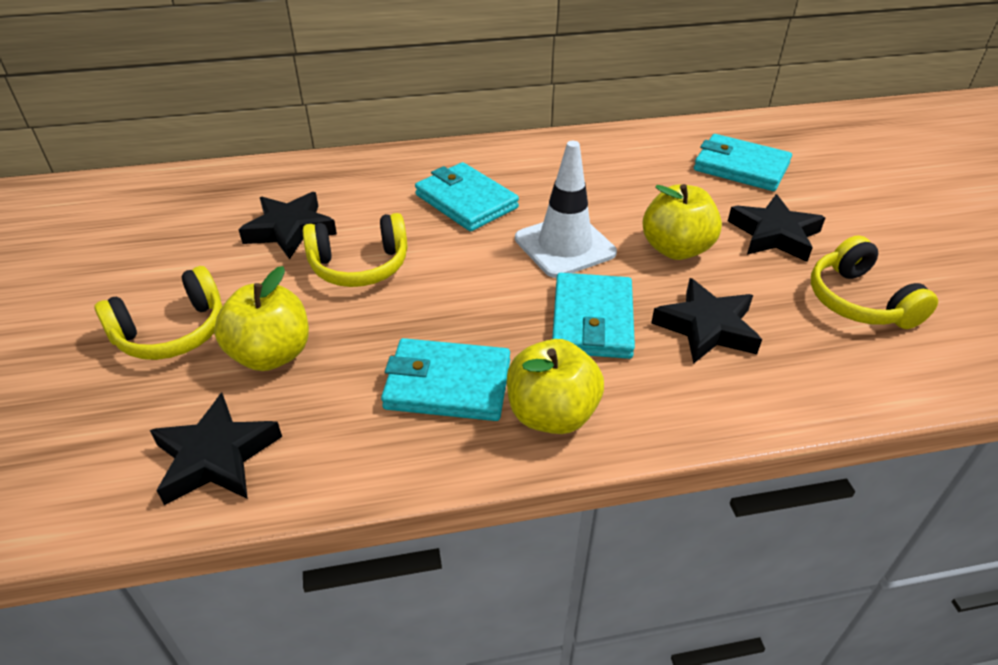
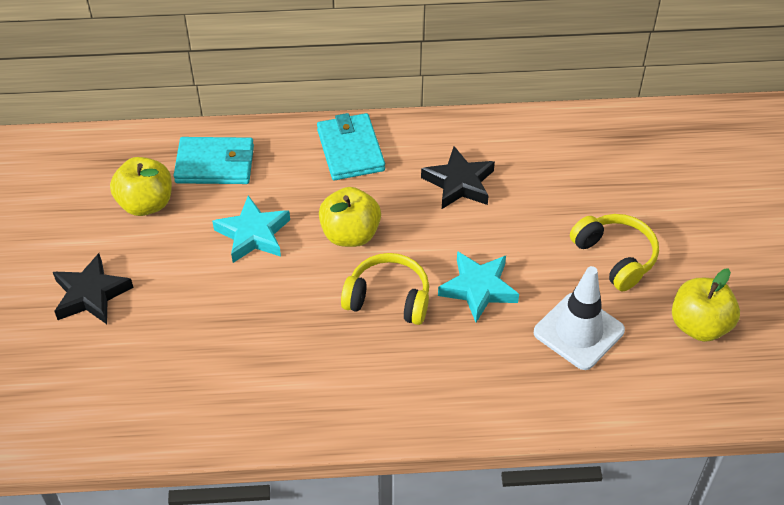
black star: [150,393,282,505] [239,192,337,259] [651,278,762,364] [728,194,825,262] = 4 -> [53,253,134,324] [421,146,495,209] = 2
turquoise star: none = 0 -> [212,195,290,263] [438,251,519,322] = 2
turquoise wallet: [381,338,510,421] [415,162,519,232] [552,273,635,359] [694,134,792,191] = 4 -> [173,137,254,184] [317,113,385,180] = 2
yellow headphones: [94,266,222,360] [303,213,407,287] [811,235,938,329] = 3 -> [341,253,429,325] [570,214,659,291] = 2

